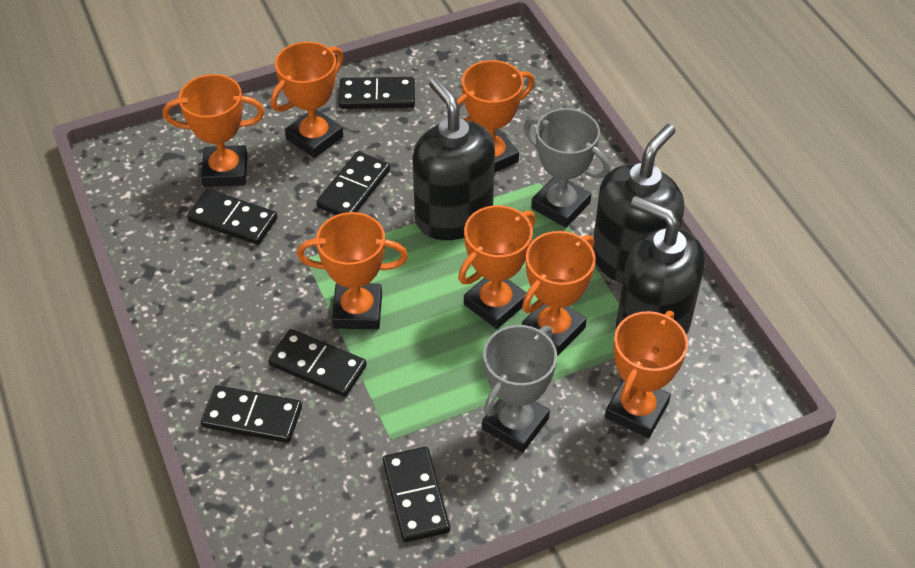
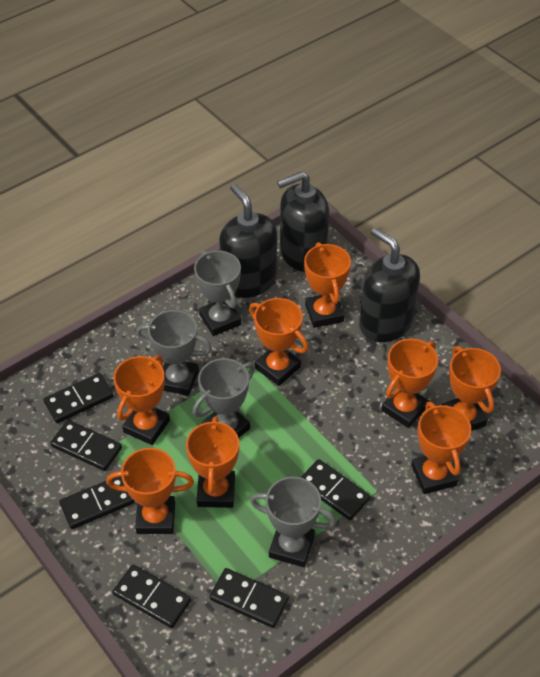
grey trophy: [482,325,557,453] [524,108,610,228] = 2 -> [136,310,212,396] [193,358,255,438] [194,251,241,336] [250,477,337,567] = 4
orange trophy: [163,74,265,187] [271,42,343,158] [297,212,408,329] [457,60,535,173] [458,205,536,329] [522,231,596,356] [605,311,688,438] = 7 -> [106,448,194,534] [113,355,170,445] [186,416,239,508] [249,298,308,386] [304,242,351,328] [381,339,438,428] [411,402,471,494] [442,346,501,431] = 8

